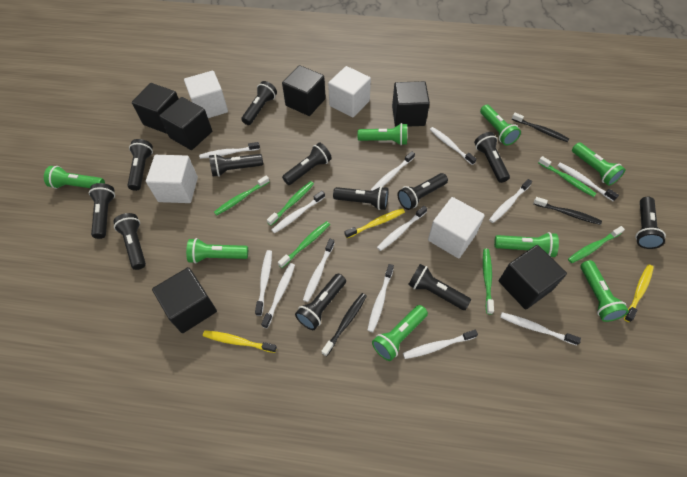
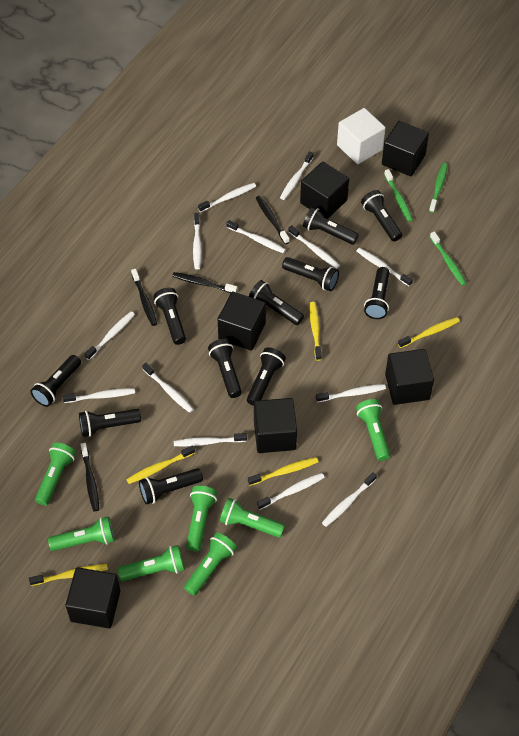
black flashlight: [89,183,115,239] [113,213,146,270] [127,139,153,191] [209,154,263,177] [241,81,277,125] [282,143,332,185] [295,274,346,330] [333,186,389,210] [397,173,448,210] [408,264,471,310] [474,132,510,183] [635,197,666,249] = 12 -> [31,355,81,407] [79,409,141,437] [139,468,203,505] [153,288,186,345] [208,339,242,398] [247,347,286,406] [249,280,304,325] [282,257,339,291] [303,207,359,245] [361,190,402,242] [364,267,390,319] = 11
black toothbrush: [321,293,367,357] [511,113,569,142] [533,197,602,225] = 3 -> [80,443,99,511] [131,269,157,326] [172,272,237,293] [256,196,289,244] = 4
green flashlight: [44,166,105,189] [186,238,248,264] [357,123,407,145] [372,305,428,361] [480,105,521,146] [494,232,559,257] [572,143,625,186] [580,260,629,322] = 8 -> [35,442,76,506] [48,516,115,551] [117,545,184,581] [184,532,237,596] [186,486,217,551] [220,498,285,538] [356,399,390,461] = 7
green toothbrush: [214,176,270,215] [267,181,314,226] [278,221,330,268] [483,249,494,314] [538,156,596,197] [568,226,625,263] = 6 -> [384,169,413,222] [429,163,448,213] [430,231,466,285] = 3
white cube: [146,155,198,203] [184,71,228,118] [328,66,371,117] [428,197,485,258] = 4 -> [337,108,385,164] = 1
yellow toothbrush: [203,330,277,353] [345,208,405,238] [624,265,654,322] = 3 -> [29,564,108,586] [126,446,195,484] [248,457,318,486] [310,302,322,361] [398,317,460,348] = 5

